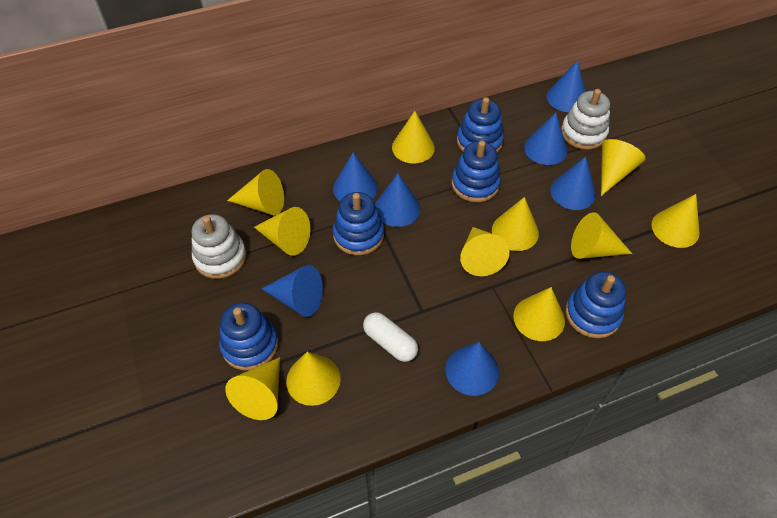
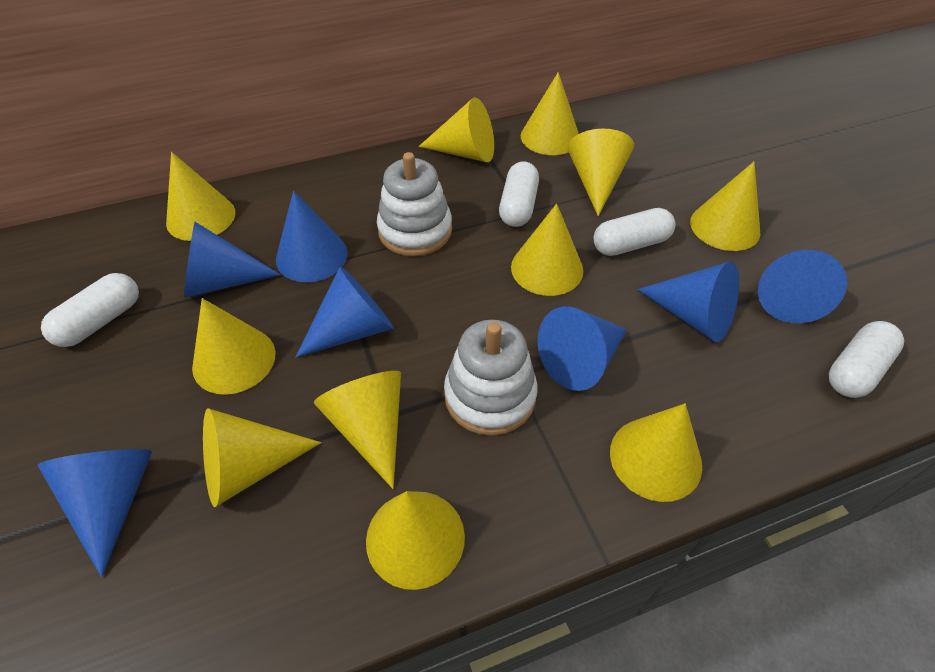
blue stacking toy: [219,302,278,370] [333,192,384,255] [452,141,501,202] [457,97,504,153] [566,271,626,338] = 5 -> none = 0
white capsule: [363,312,418,362] = 1 -> [41,273,139,347] [499,161,539,227] [594,208,675,256] [829,321,904,398] = 4

